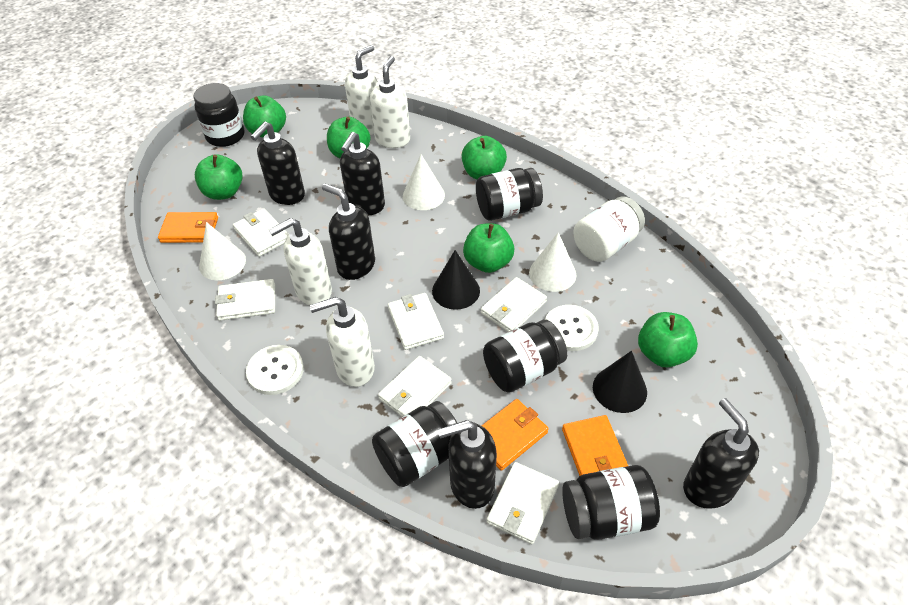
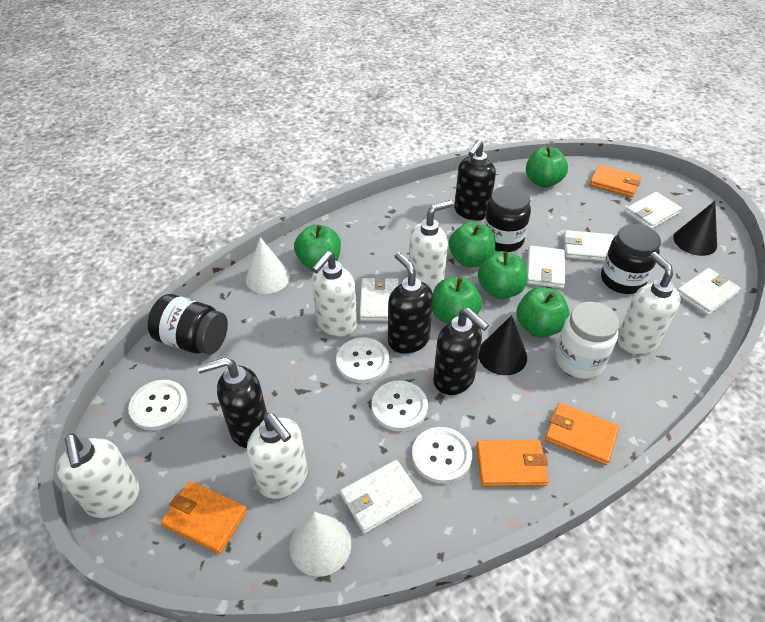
black jar: [194,83,245,147] [372,401,457,487] [476,168,543,221] [483,319,567,393] [562,465,660,540] = 5 -> [148,294,228,355] [484,186,531,252] [601,224,661,294] = 3
black soap dispenser: [251,122,305,205] [322,184,375,280] [340,132,385,215] [438,420,497,509] [683,398,759,509] = 5 -> [197,357,267,448] [388,252,433,354] [433,308,489,395] [454,140,496,221] = 4
orange wallet: [158,212,218,243] [482,399,549,471] [562,415,628,476] = 3 -> [161,481,247,554] [476,440,549,487] [545,403,619,465] [590,165,641,197] = 4
white button: [246,345,304,395] [545,305,599,351] = 2 -> [128,380,188,431] [336,338,389,383] [372,380,428,431] [412,427,472,484] = 4
white cone: [199,222,246,280] [403,154,445,210] [529,232,576,292] = 3 -> [246,237,290,294] [290,512,351,577] = 2
white soap dispenser: [269,218,332,305] [309,297,375,387] [345,45,379,135] [370,56,410,148] = 4 -> [56,433,139,518] [247,413,308,499] [312,251,357,337] [409,200,453,293] [617,252,681,354] = 5

